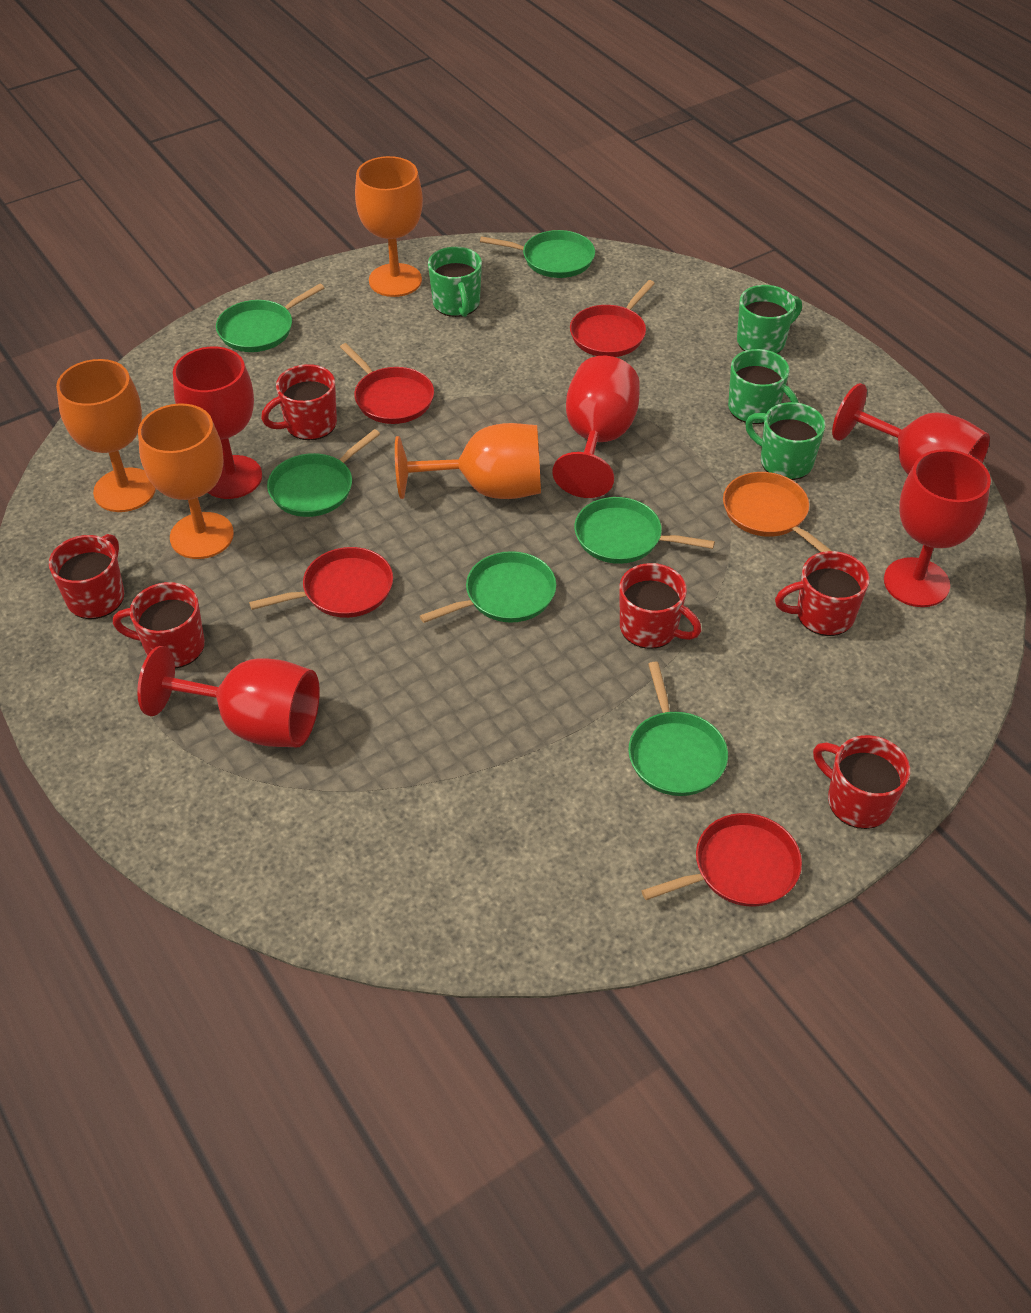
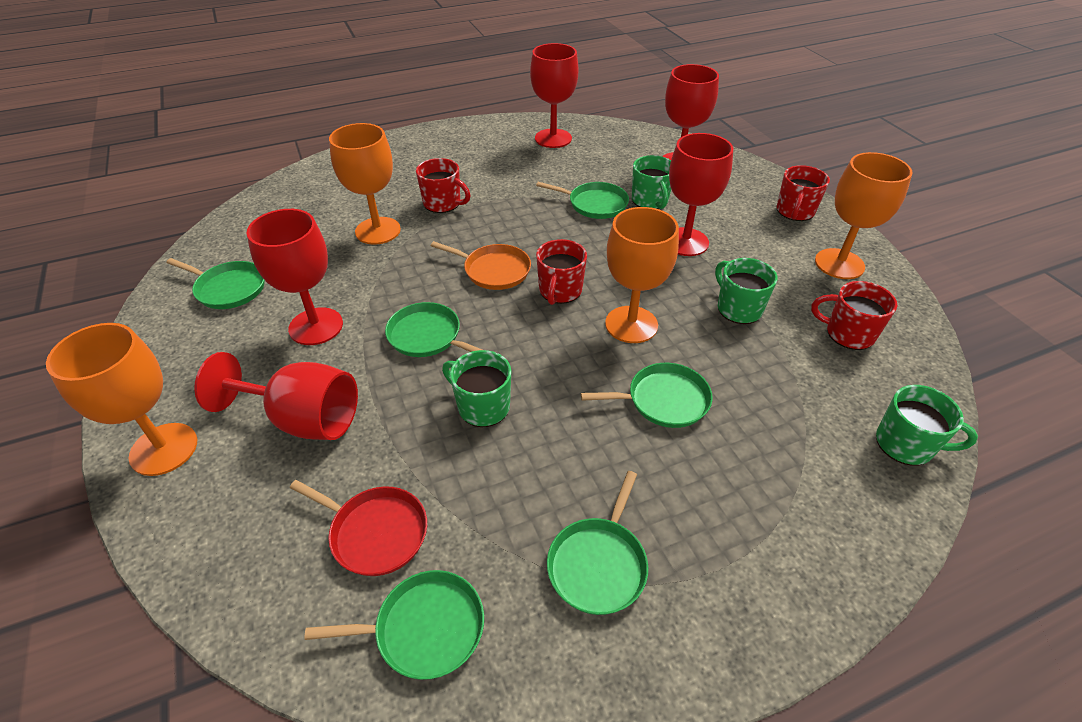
red mug: [49,534,124,619] [113,582,205,669] [261,364,337,440] [619,563,702,649] [775,551,870,636] [813,735,910,829] = 6 -> [416,158,471,213] [536,239,587,305] [777,165,830,221] [811,281,897,350] = 4
red pan: [249,547,393,618] [340,343,434,424] [570,280,655,357] [641,813,802,907] = 4 -> [290,480,427,576] = 1

